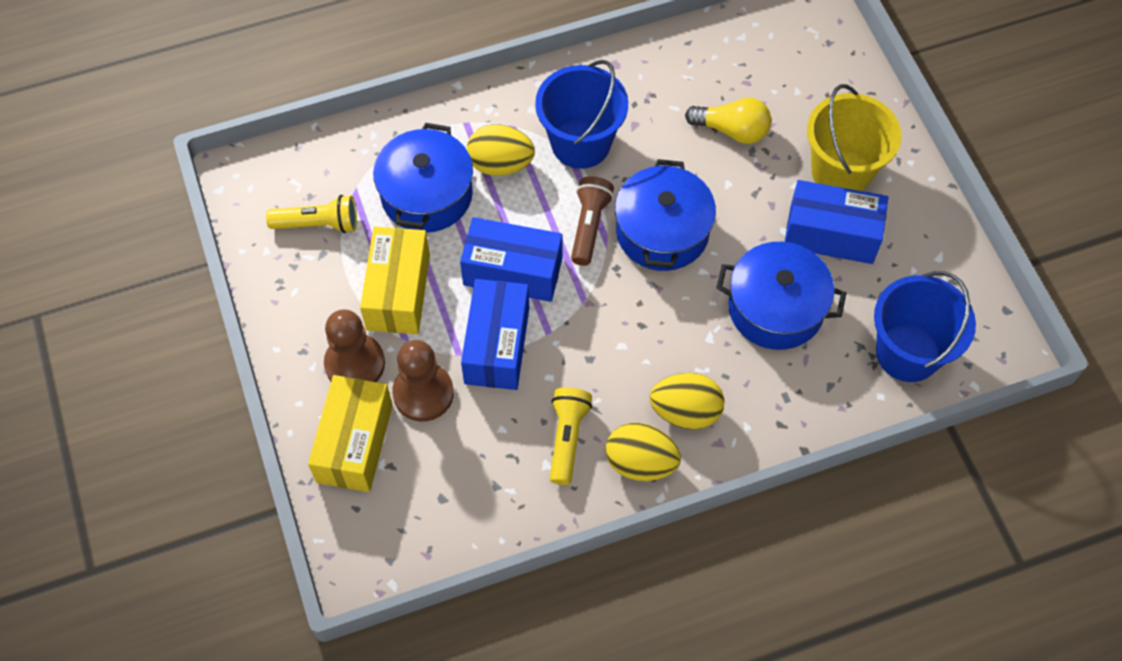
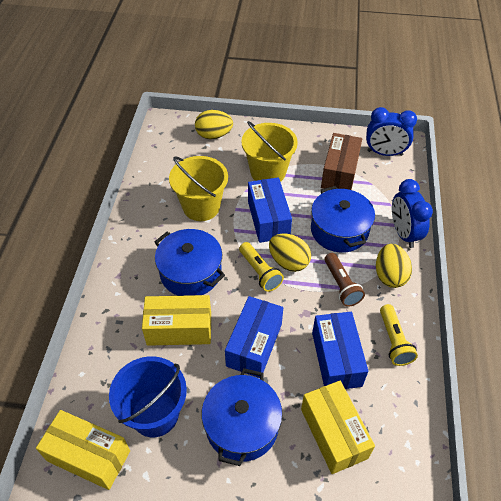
blue bucket: [535,60,628,169] [874,271,976,382] = 2 -> [109,356,187,437] = 1
blue clock: none = 0 -> [366,107,417,156] [392,179,433,248] = 2
brown box: none = 0 -> [321,133,362,190] = 1
brown pawn: [324,309,385,382] [392,340,454,422] = 2 -> none = 0
yellow box: [308,375,393,492] [360,227,430,334] = 2 -> [36,410,130,490] [142,295,211,346] [301,381,375,474] = 3
yellow bucket: [807,84,902,191] = 1 -> [169,156,228,221] [241,121,298,182] = 2
yellow light bulb: [685,97,771,144] = 1 -> none = 0

